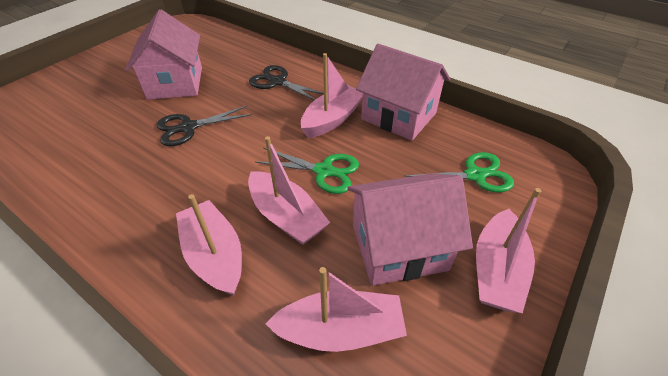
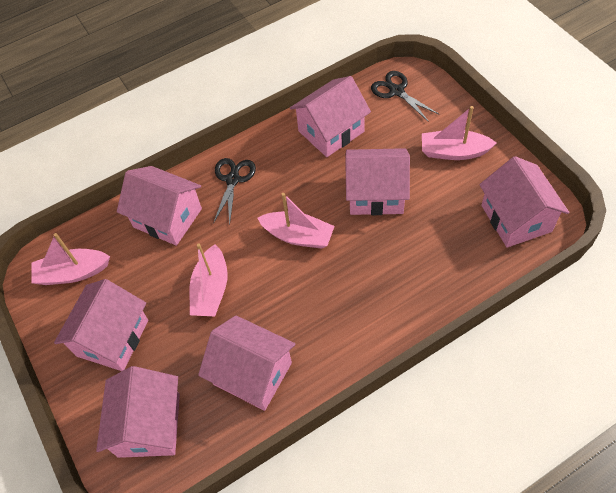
green scissors: [255,148,359,194] [404,152,514,192] = 2 -> none = 0
pink boat: [176,194,242,296] [248,136,330,245] [265,267,407,352] [301,53,363,138] [476,188,541,313] = 5 -> [31,233,110,285] [189,243,228,316] [257,193,335,249] [422,106,496,160] = 4
pink house: [125,10,202,100] [347,173,473,286] [356,44,450,141] = 3 -> [54,279,148,371] [96,366,180,458] [117,166,202,246] [198,315,295,411] [290,76,371,157] [345,148,410,215] [479,156,570,248] = 7

